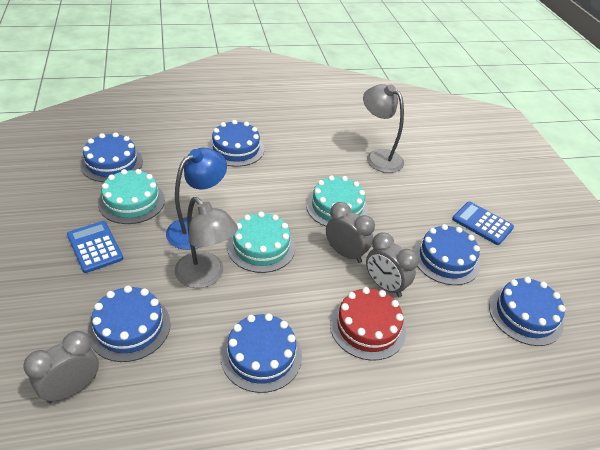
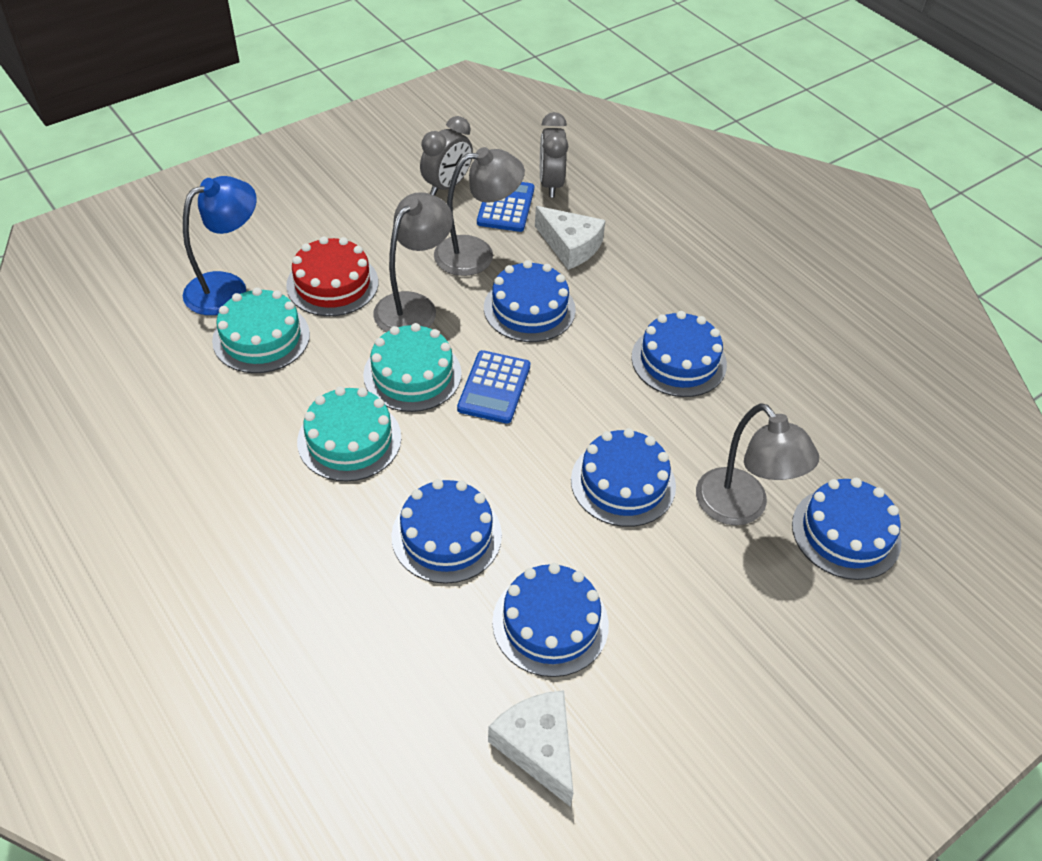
grey clock: [23,331,99,403] [326,202,375,263] [366,232,419,297] = 3 -> [420,116,473,196] [540,112,568,197] = 2
grey lamp: [175,197,238,288] [363,84,404,173] = 2 -> [373,192,453,332] [434,147,525,276] [696,403,819,525] = 3
white cheese: none = 0 -> [488,690,573,807] [535,206,606,270] = 2

